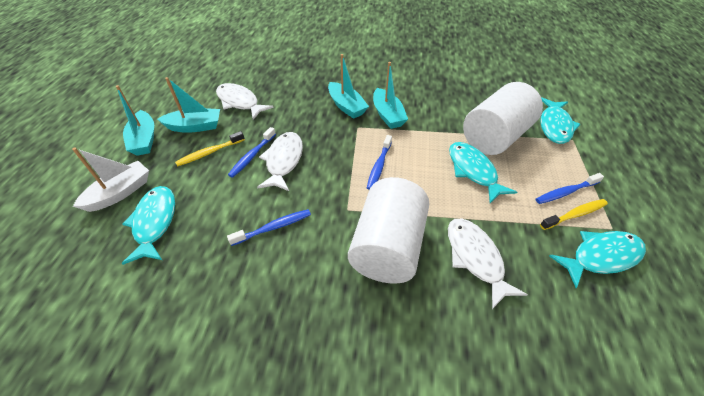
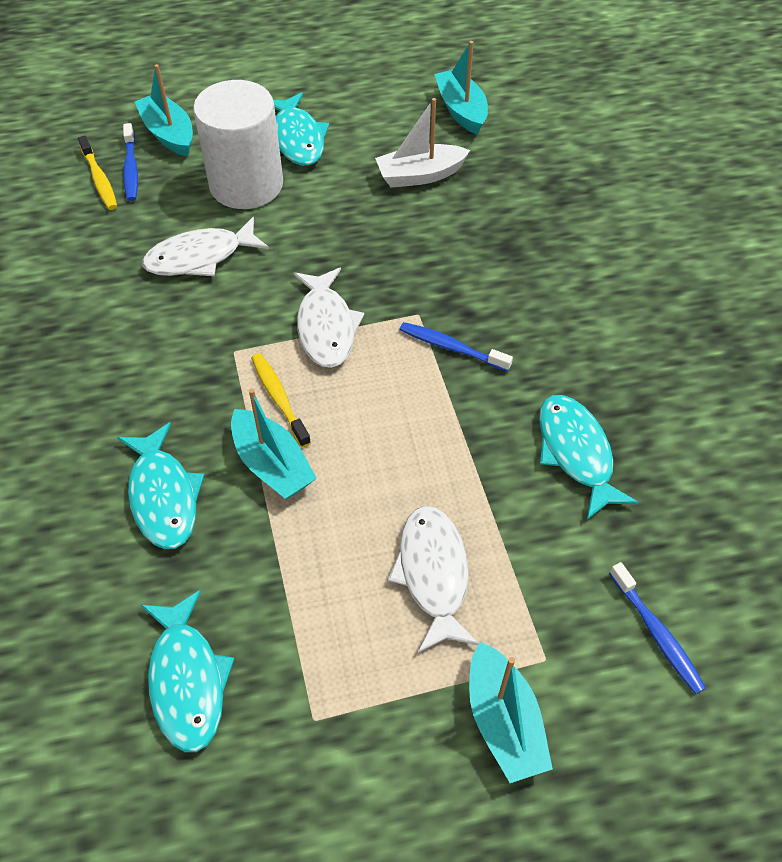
blue toothbrush: [227,209,311,246] [228,127,276,178] [367,135,392,190] [536,173,604,204] = 4 -> [123,123,138,201] [399,322,513,372] [609,562,706,694] = 3
white cylinder: [348,177,429,284] [463,82,543,155] = 2 -> [193,80,283,209] = 1

